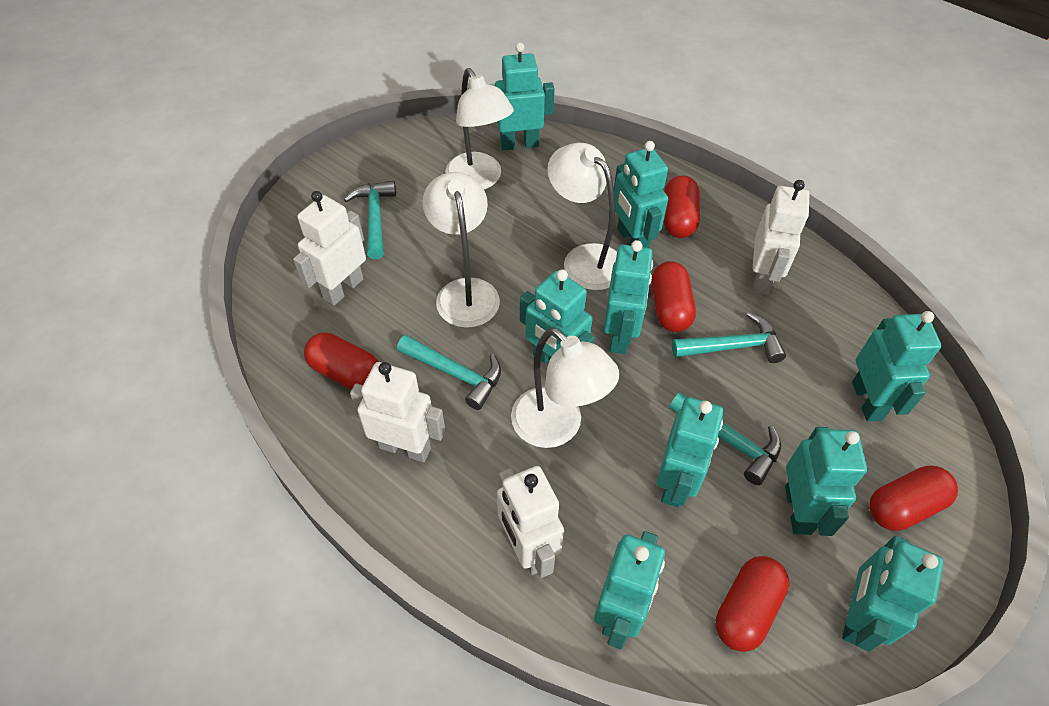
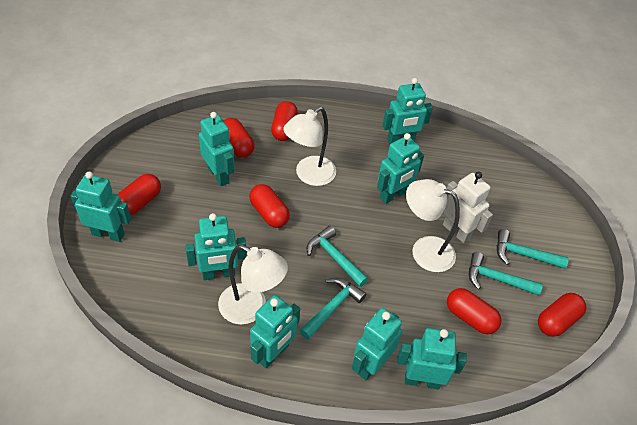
red capsule: [304,332,378,390] [651,261,696,332] [664,176,700,238] [716,556,789,652] [869,466,958,531] = 5 -> [117,174,161,215] [224,118,254,158] [249,184,290,228] [271,101,298,141] [447,288,502,334] [538,293,586,337] = 6
turquoise robot: [495,42,555,150] [520,269,595,363] [594,531,665,650] [604,240,653,354] [614,141,668,248] [657,397,724,507] [785,427,867,536] [842,536,944,652] [852,311,942,421] = 9 -> [71,171,131,242] [185,213,247,280] [199,112,234,186] [250,295,300,368] [352,308,402,381] [377,133,424,204] [382,78,433,144] [397,328,467,389] = 8
white lamp: [423,172,500,328] [445,68,514,189] [511,327,619,448] [547,143,617,290] = 4 -> [218,245,288,325] [283,107,336,186] [406,179,460,272] = 3
white robot: [293,191,366,306] [350,362,445,462] [497,466,564,578] [753,180,809,295] = 4 -> [443,172,493,243] = 1

